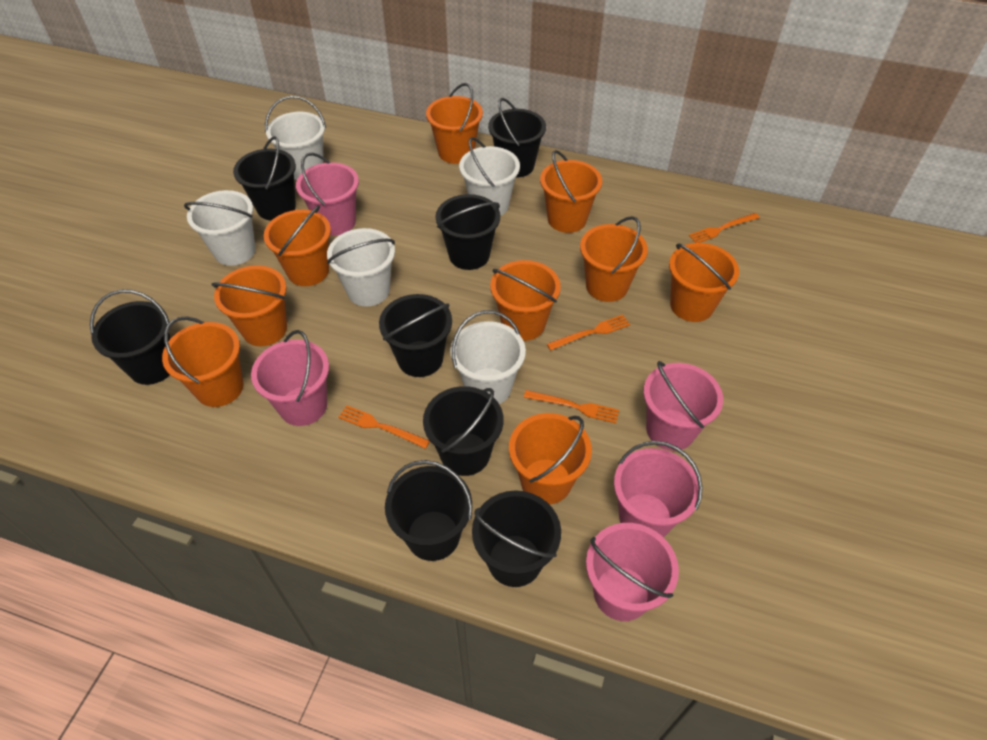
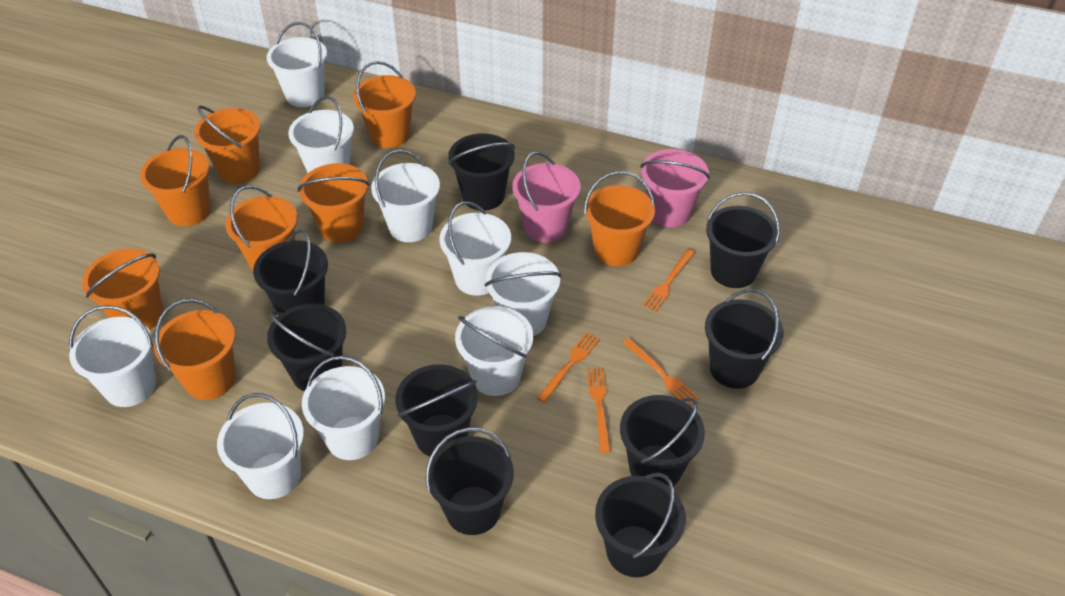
black bucket: [90,289,171,385] [233,136,296,221] [379,294,452,377] [385,460,472,561] [423,386,503,476] [436,194,500,270] [472,490,561,587] [488,98,546,178] = 8 -> [253,229,328,313] [267,303,346,392] [395,364,478,456] [426,428,514,535] [448,133,515,211] [595,473,686,577] [620,395,705,486] [705,289,784,389] [706,192,780,288] = 9
orange bucket: [162,317,244,407] [211,265,287,346] [264,205,331,286] [426,83,483,164] [490,260,561,341] [509,413,592,504] [540,150,602,233] [580,216,648,302] [669,243,739,322] = 9 -> [82,249,163,330] [140,135,211,226] [154,299,236,400] [194,106,260,184] [225,185,297,271] [298,163,370,243] [353,61,416,148] [584,171,655,266] = 8
pink bucket: [251,330,329,426] [296,153,359,236] [586,523,679,621] [614,441,703,537] [643,361,723,451] = 5 -> [512,151,581,243] [640,149,710,227] = 2
white bucket: [184,190,256,266] [265,96,326,180] [327,228,395,307] [450,310,526,404] [459,137,520,216] = 5 -> [69,305,156,407] [217,393,304,499] [267,22,327,107] [288,96,354,173] [302,356,385,460] [371,150,440,242] [439,201,511,296] [455,306,533,396] [484,252,561,336] = 9

